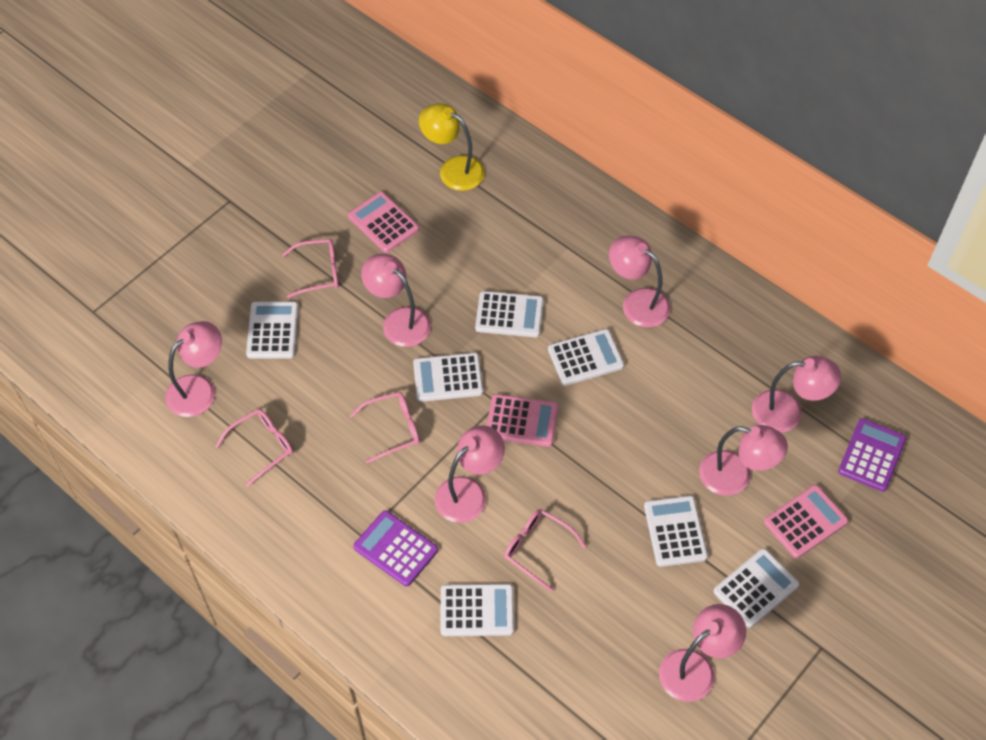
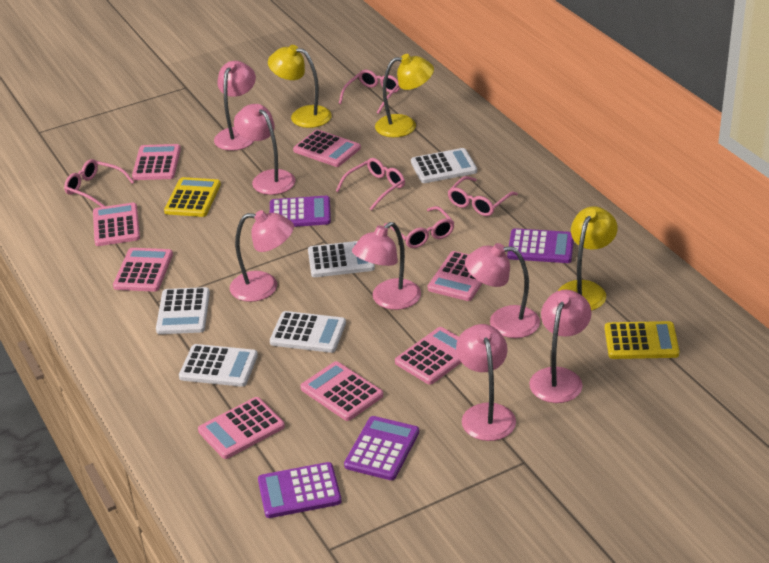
pink calculator: [348,192,419,253] [487,394,558,447] [764,485,848,558] = 3 -> [93,203,140,246] [113,248,173,292] [132,144,181,180] [198,397,285,459] [293,130,361,167] [300,361,383,421] [395,327,461,385] [428,251,482,301] = 8
pink glasses: [215,409,293,487] [282,239,339,298] [350,392,419,464] [504,509,586,592] = 4 -> [64,159,134,207] [336,158,405,211] [339,70,400,114] [384,206,455,248] [448,176,518,216] = 5
purple calculator: [353,510,438,586] [838,418,906,492] = 2 -> [258,462,342,518] [270,196,331,227] [344,416,419,480] [507,228,574,263] = 4
white calculator: [246,302,298,359] [413,353,483,402] [440,584,514,636] [475,291,544,337] [548,329,624,386] [644,495,708,567] [714,548,799,628] = 7 -> [156,287,210,334] [179,344,258,387] [270,311,346,353] [308,241,375,277] [411,148,477,183] = 5
yellow calculator: none = 0 -> [164,177,221,217] [605,321,679,359] = 2
yellow lamp: [419,103,485,191] = 1 -> [268,45,332,128] [375,54,434,137] [558,206,618,311] = 3

